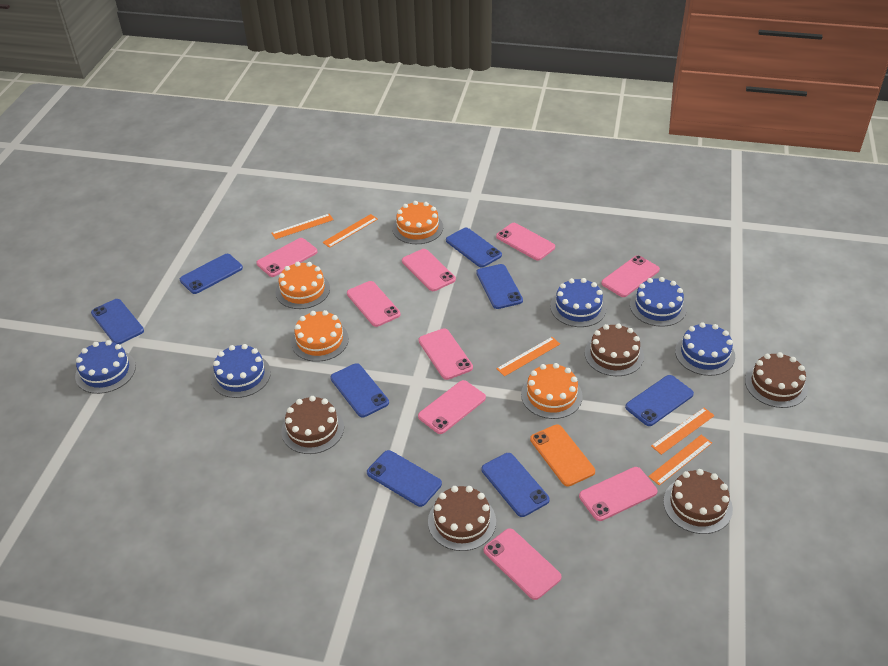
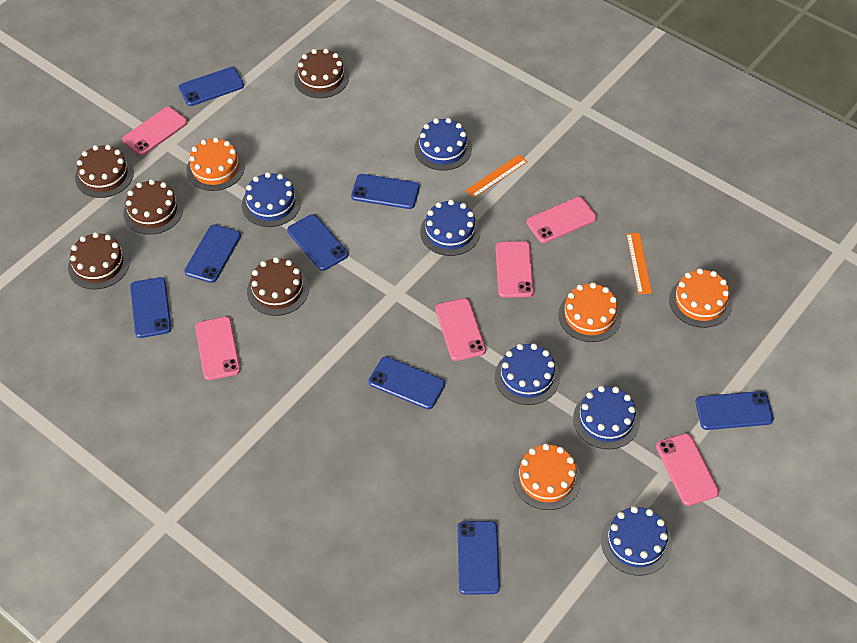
blue cake: [75,340,136,394] [211,344,271,398] [550,278,607,327] [630,277,687,327] [675,322,735,376] = 5 -> [242,172,301,227] [415,118,472,170] [420,200,480,256] [495,343,560,405] [573,386,640,449] [601,506,672,576] = 6
orange phone: [530,425,595,487] = 1 -> none = 0
orange ruler: [271,214,334,239] [322,214,378,248] [496,337,560,376] [648,435,712,486] [651,408,715,455] = 5 -> [466,155,528,198] [626,233,652,294] = 2
pink phone: [256,238,318,277] [347,281,401,327] [402,249,456,291] [418,328,473,380] [418,380,486,434] [484,528,562,600] [496,223,555,261] [579,467,658,521] [601,255,660,297] = 9 -> [122,107,187,155] [195,317,240,380] [435,298,486,361] [496,241,534,298] [527,197,597,243] [656,433,719,506] = 6

